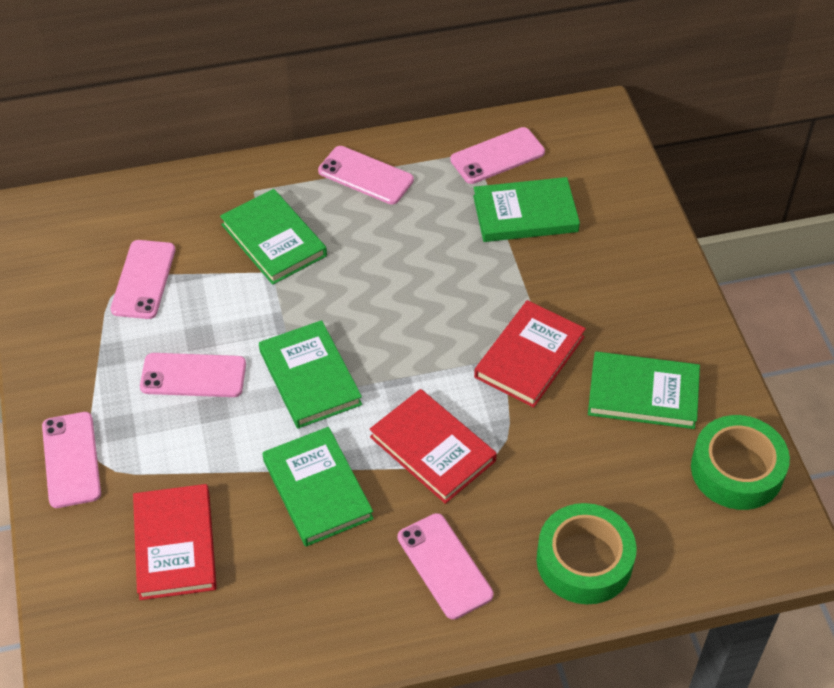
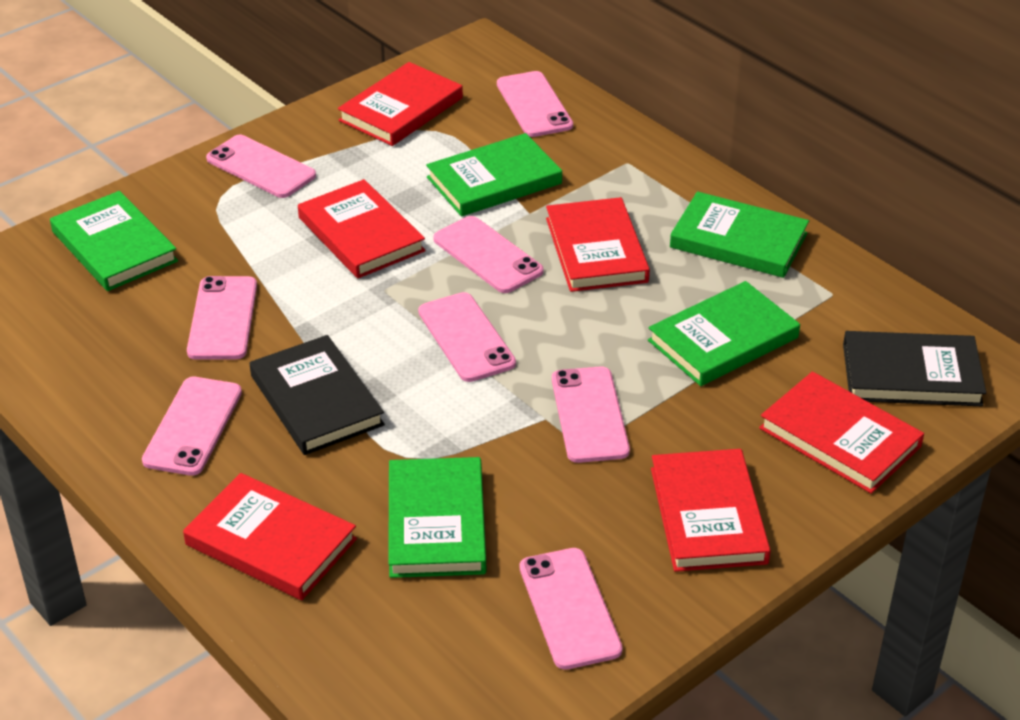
black book: none = 0 -> [250,335,385,455] [843,331,986,406] = 2
green tape: [536,503,637,604] [691,415,790,510] = 2 -> none = 0
pink phone: [42,412,101,508] [111,240,175,319] [140,353,246,397] [318,146,414,205] [398,513,493,620] [450,127,545,184] = 6 -> [142,377,242,476] [187,276,257,360] [206,135,316,198] [418,292,516,382] [433,216,543,293] [497,71,573,137] [520,548,623,670] [552,366,630,463] = 8
red book: [133,484,217,600] [369,389,497,504] [474,300,586,408] = 3 -> [183,473,357,600] [298,179,425,278] [338,62,463,146] [546,197,650,292] [651,449,771,572] [759,371,924,494] = 6

